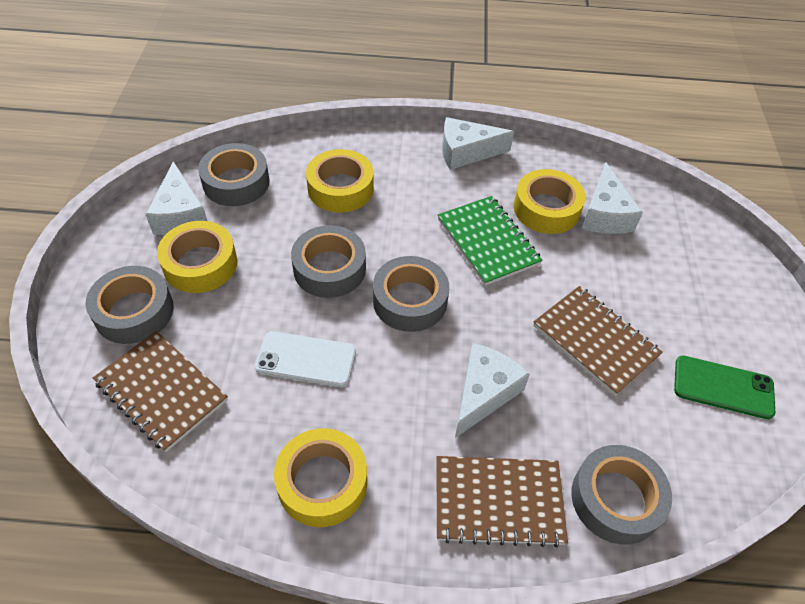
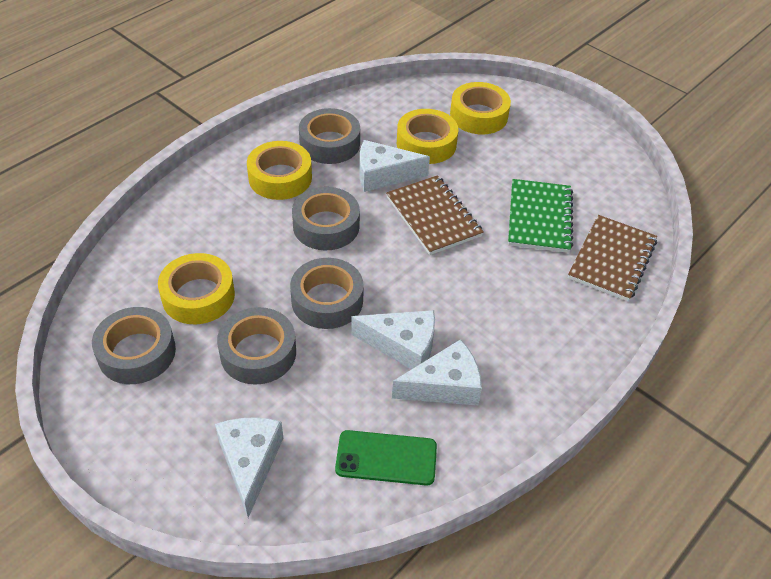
brown notebook: [93,331,228,452] [437,456,568,547] [533,286,663,396] = 3 -> [386,175,484,255] [568,215,657,301] = 2
white phone: [254,331,356,387] = 1 -> none = 0

